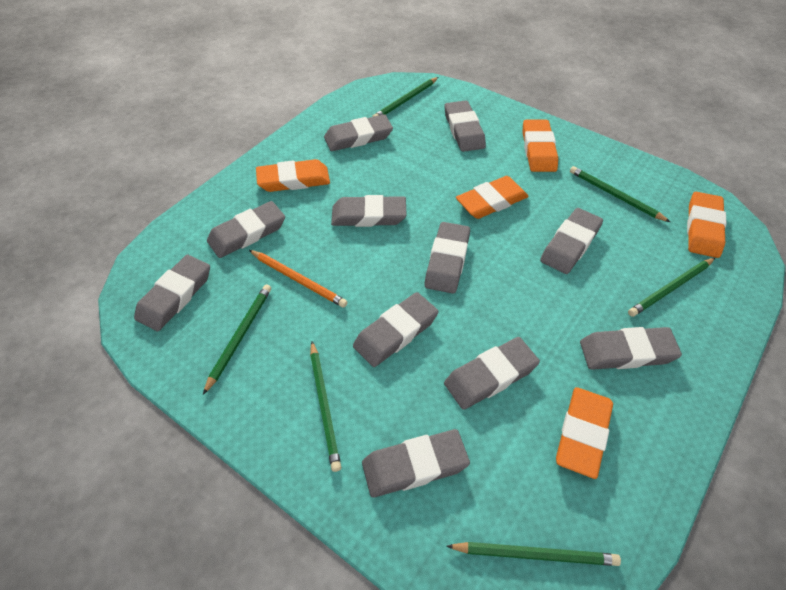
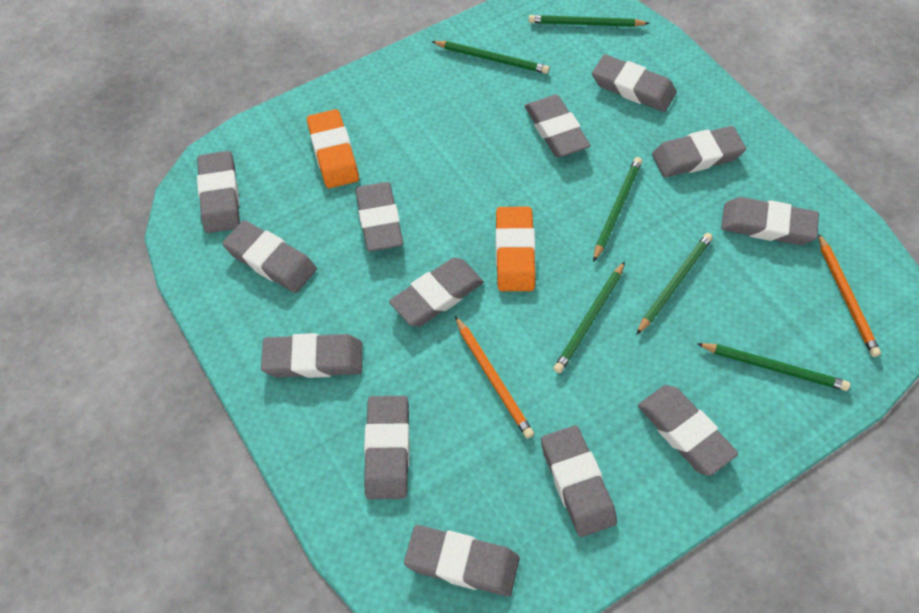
grey eraser: [134,255,210,331] [207,201,285,258] [324,114,393,151] [331,195,407,227] [353,292,439,367] [362,429,470,498] [425,222,470,294] [444,100,486,152] [444,337,540,410] [540,208,603,274] [580,327,682,370] = 11 -> [197,151,240,233] [222,220,317,293] [261,333,362,378] [355,182,403,251] [364,396,410,499] [389,258,484,326] [404,525,520,597] [525,94,591,157] [541,425,617,537] [592,54,677,112] [638,385,738,476] [652,126,746,177] [721,197,819,245] = 13
orange eraser: [256,159,330,192] [456,176,529,219] [522,120,558,172] [556,387,613,479] [687,192,726,258] = 5 -> [307,109,359,188] [496,207,535,291] = 2
orange pencil: [249,250,348,308] = 1 -> [455,316,534,438] [818,233,881,357] = 2

